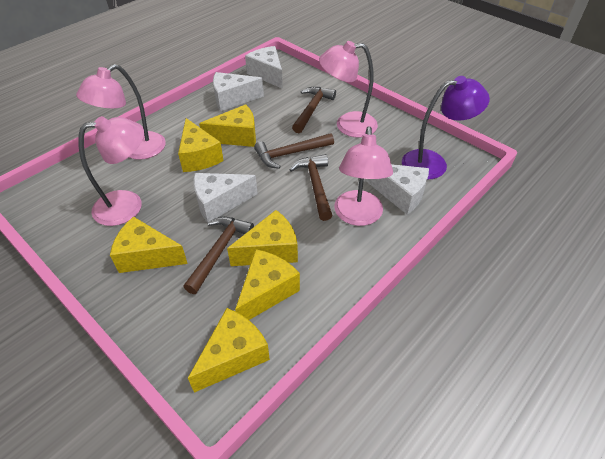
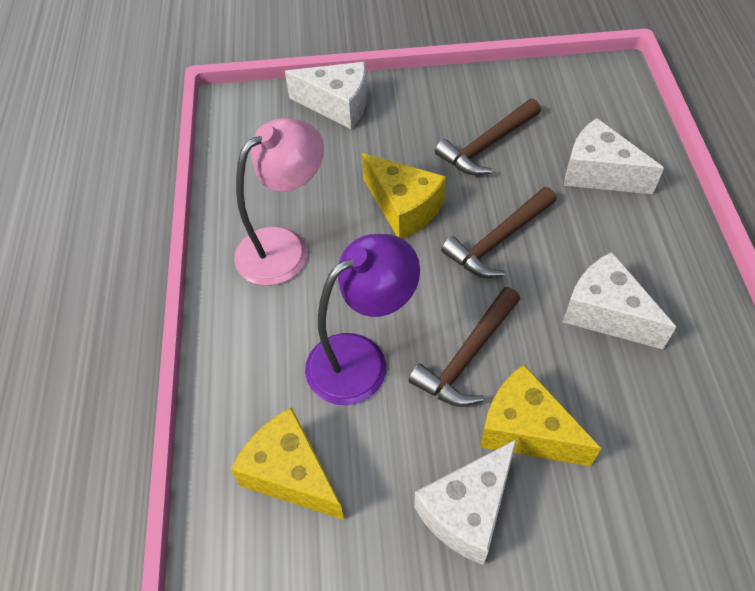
brown hammer: [183,217,254,294] [254,133,334,169] [289,154,333,221] [292,87,336,133] = 4 -> [408,287,520,407] [435,99,541,175] [441,187,556,278] = 3
pink lamp: [76,64,166,160] [78,116,144,226] [319,41,378,138] [334,126,393,226] = 4 -> [234,118,324,286] = 1
yellow cheese: [110,216,188,273] [178,118,224,172] [188,308,270,393] [199,104,256,147] [227,210,298,266] [235,249,300,320] = 6 -> [231,407,344,520] [362,153,446,239] [480,364,601,466] = 3

